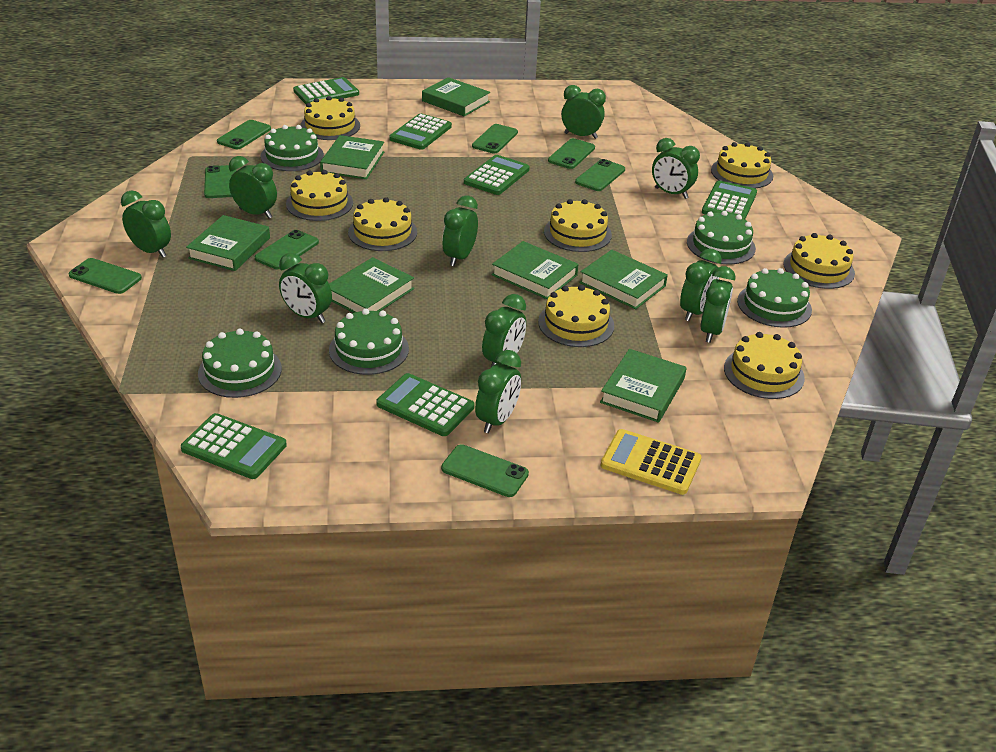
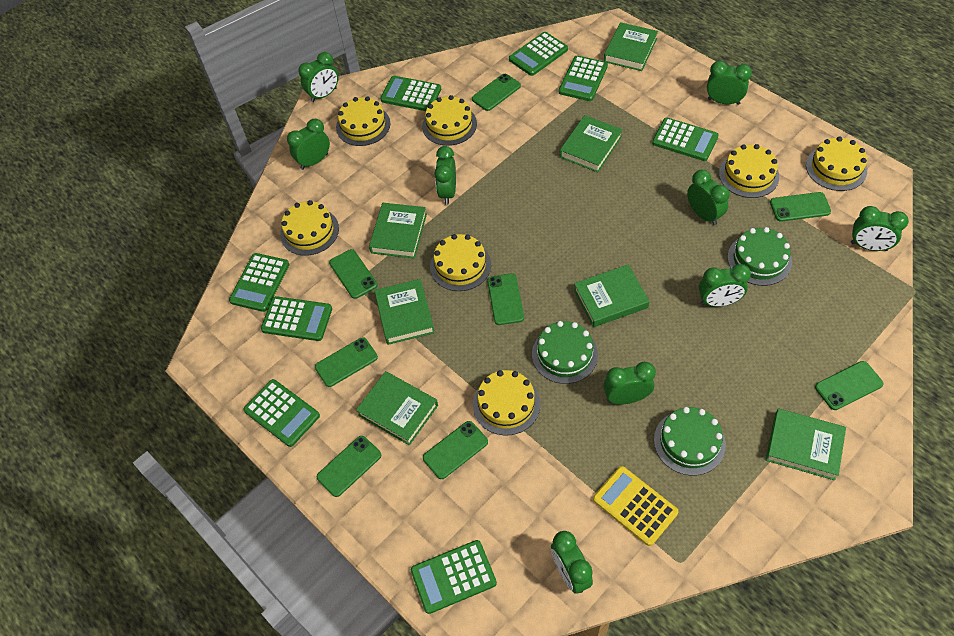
green cake: [198,329,282,398] [261,125,324,171] [329,309,409,375] [687,211,756,264] [737,268,812,328] = 5 -> [532,321,598,384] [654,407,726,476] [728,227,792,286] = 3
green calculator: [181,413,287,479] [293,77,359,104] [376,373,474,436] [389,113,452,150] [464,155,530,195] [702,180,757,219] = 6 -> [229,253,290,312] [243,379,320,447] [261,296,332,341] [380,76,441,111] [411,540,497,614] [509,32,568,76] [559,56,608,101] [652,117,719,161] = 8
green clock: [121,191,171,258] [229,156,277,219] [279,253,332,323] [442,196,478,266] [475,350,521,433] [482,294,526,367] [561,85,606,139] [652,138,700,199] [680,248,722,321] [700,266,735,343] = 10 -> [287,119,330,170] [298,52,339,102] [434,146,456,204] [551,531,593,594] [603,362,656,405] [687,170,730,225] [699,264,751,307] [707,61,752,105] [851,206,909,251] = 9
yellow cake: [286,170,353,221] [300,96,360,140] [348,197,417,251] [538,285,614,347] [544,199,612,252] [711,142,773,188] [724,332,805,399] [784,233,855,289] = 8 -> [280,200,339,256] [336,97,390,146] [422,95,477,146] [430,234,491,291] [473,370,540,435] [719,144,779,198] [806,137,867,191] = 7

